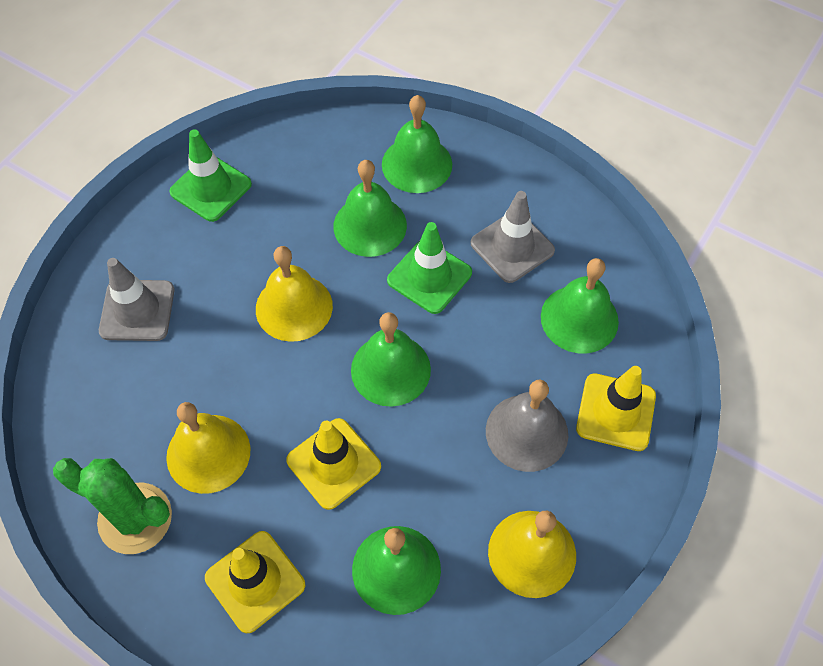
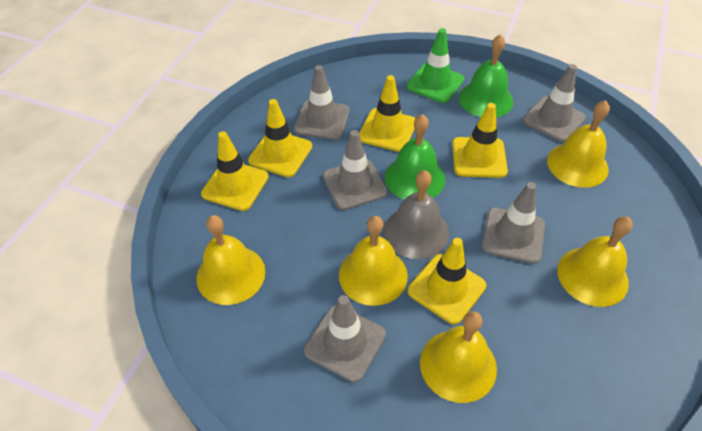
green bell: [334,160,407,257] [351,312,431,407] [352,526,441,615] [382,95,452,193] [541,258,619,353] = 5 -> [385,114,445,199] [459,34,513,117] = 2
green cactus: [53,458,172,554] = 1 -> none = 0
green traffic cone: [169,129,252,222] [387,222,472,314] = 2 -> [407,28,464,103] = 1
grey traffic cone: [99,258,175,341] [471,191,555,283] = 2 -> [294,65,350,140] [304,295,386,382] [323,130,388,210] [482,182,545,264] [523,64,586,142] = 5
yellow bell: [166,402,251,494] [256,246,333,342] [488,511,576,598] = 3 -> [196,215,265,305] [339,216,408,306] [420,311,497,403] [547,100,610,188] [557,216,633,307] = 5
yellow traffic cone: [205,531,305,633] [286,418,381,510] [576,366,656,451] = 3 -> [201,131,269,211] [248,99,312,177] [359,75,416,152] [408,238,486,324] [452,103,508,178] = 5

